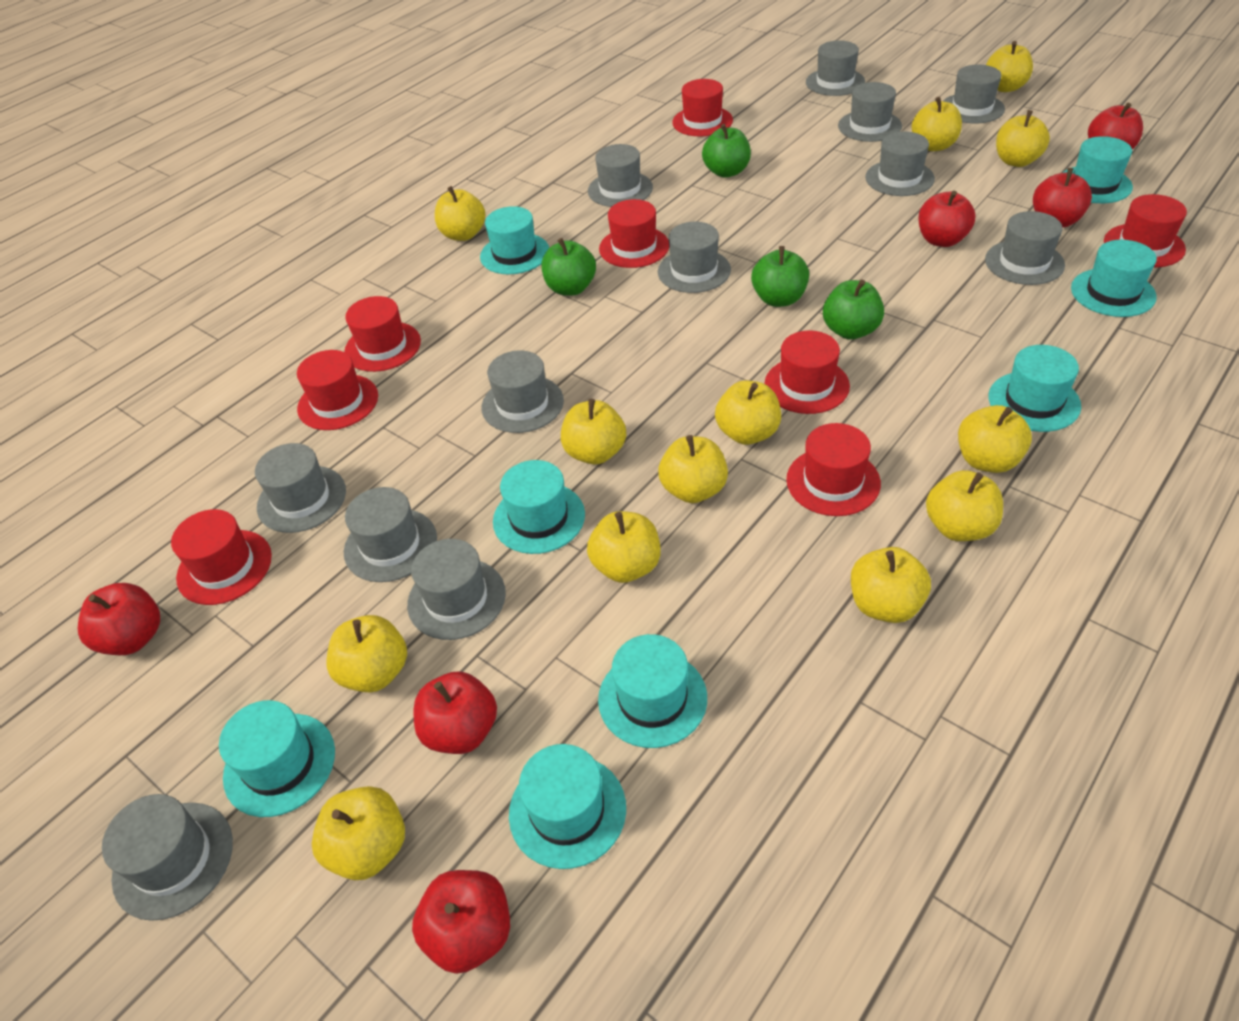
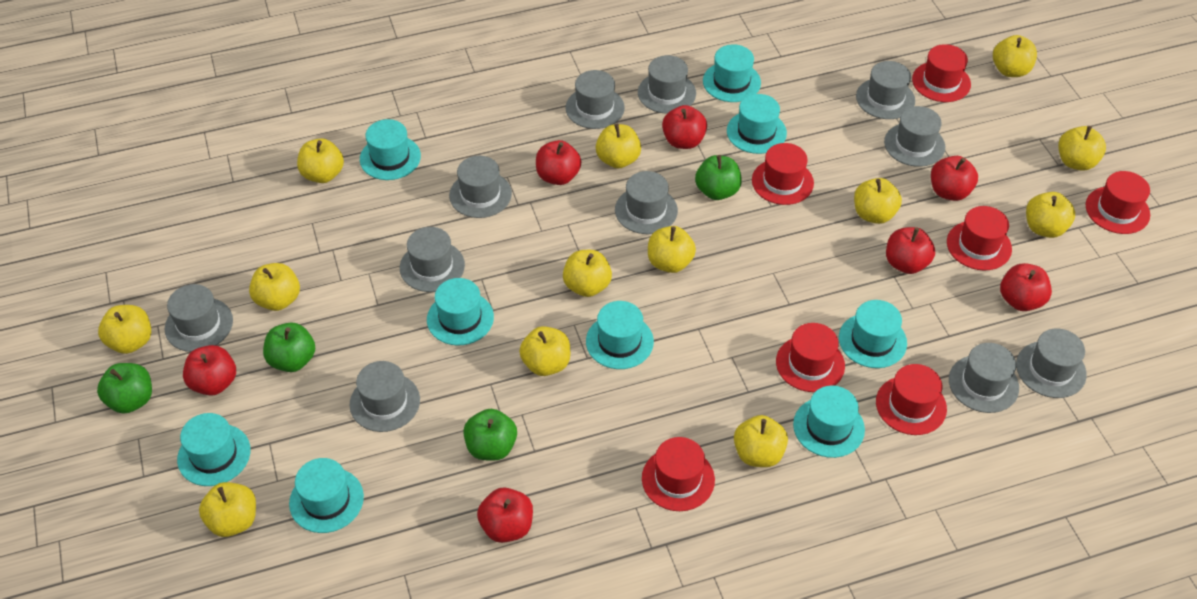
grey hat: [102,794,233,921] [255,443,346,533] [344,487,437,582] [407,539,506,640] [481,350,564,433] [588,144,653,207] [658,222,731,293] [806,41,865,96] [838,82,902,142] [865,131,935,196] [943,65,1005,123] [985,211,1065,285] = 12 -> [165,284,233,352] [350,361,420,432] [400,227,465,292] [449,156,512,218] [566,70,625,129] [615,171,678,234] [638,55,696,114] [856,61,915,119] [884,106,945,167] [949,343,1019,413] [1016,328,1087,398] = 11
red apple: [78,583,160,655] [412,870,510,974] [414,671,497,754] [918,191,976,247] [1033,168,1092,228] [1088,103,1143,149] = 6 -> [183,345,236,396] [477,488,533,543] [536,140,581,185] [662,105,707,149] [886,227,935,274] [931,156,978,201] [1000,263,1052,311] = 7
red hat: [171,509,272,605] [297,350,378,430] [344,296,421,372] [599,199,669,268] [672,79,733,137] [764,331,850,414] [786,423,881,516] [1104,194,1187,267] = 8 -> [642,437,715,511] [752,143,814,205] [776,323,845,392] [876,364,947,435] [912,44,971,102] [947,206,1012,270] [1086,171,1150,234] = 7
turquoise hat: [219,700,335,817] [480,206,549,274] [493,460,585,554] [509,744,626,869] [598,634,707,748] [988,345,1081,432] [1063,136,1133,203] [1071,240,1157,317] = 8 -> [177,413,251,486] [289,458,364,533] [360,119,421,180] [427,278,494,346] [586,301,654,369] [703,44,761,102] [727,94,787,154] [793,386,865,458] [839,300,907,368] = 9

